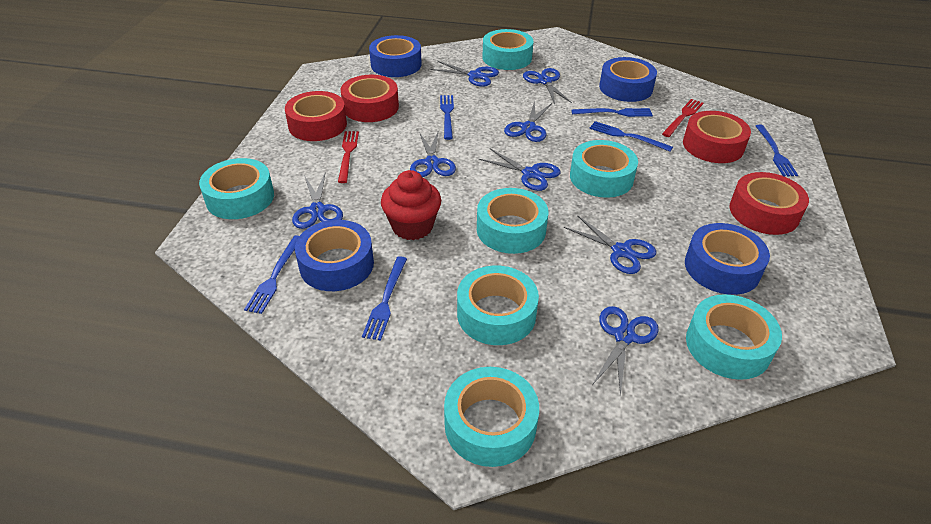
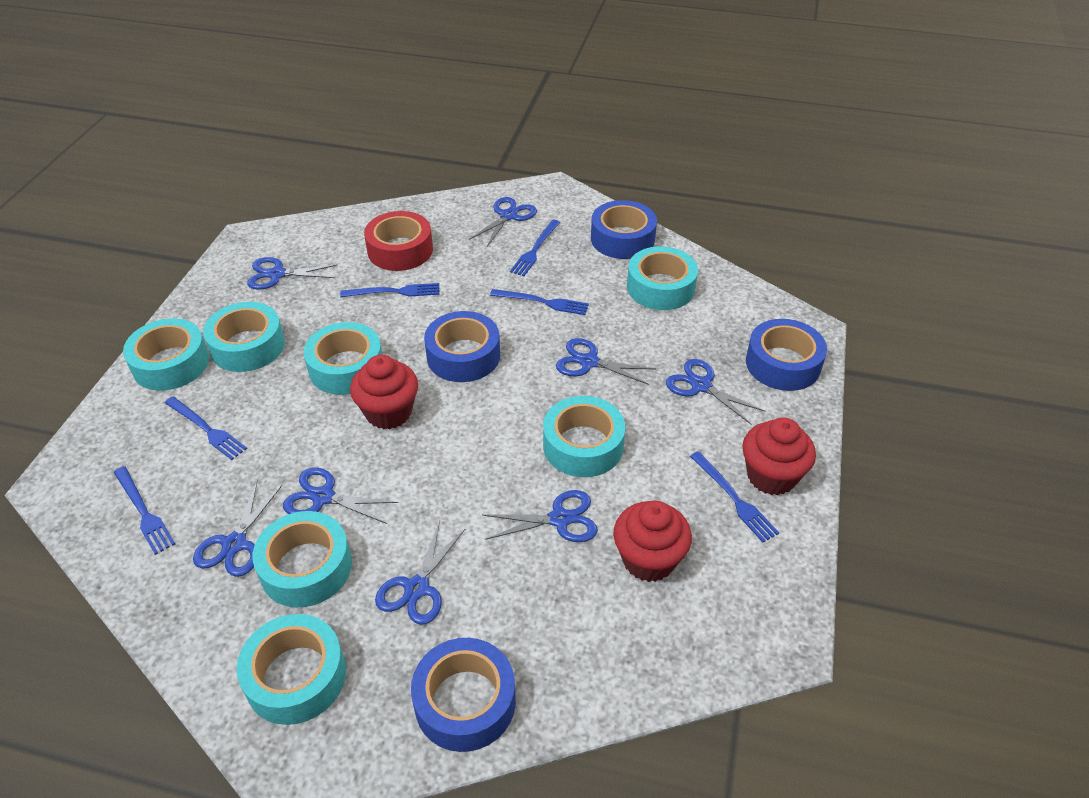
red cupcake: [381,170,441,240] = 1 -> [350,355,418,429] [613,500,692,582] [743,417,816,495] = 3
red fork: [338,131,359,183] [662,99,703,137] = 2 -> none = 0
red tape: [285,91,347,141] [341,75,399,122] [683,111,751,163] [729,172,809,235] = 4 -> [364,211,433,271] = 1

